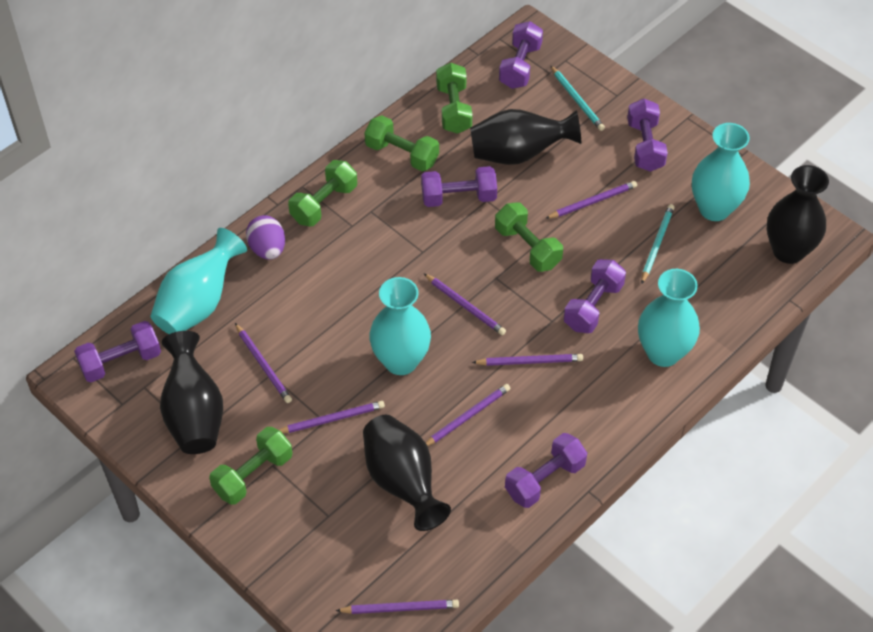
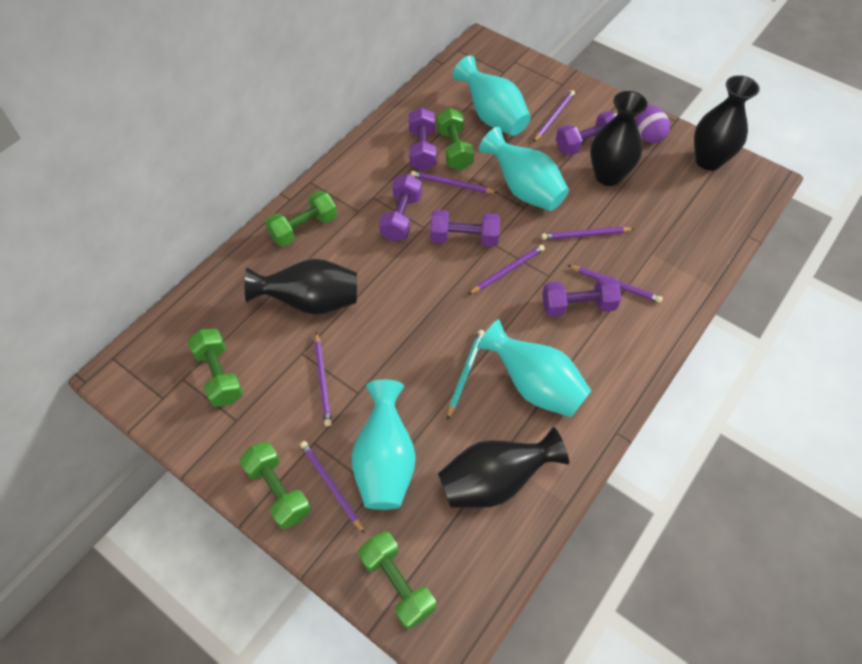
purple dumbbell: [74,321,161,382] [421,166,497,207] [499,21,543,89] [505,433,587,508] [564,259,626,333] [627,99,668,172] = 6 -> [379,174,422,241] [409,107,436,171] [430,210,500,247] [542,276,621,317] [556,111,617,156] = 5
turquoise pencil: [550,65,605,131] [641,204,675,284] = 2 -> [447,330,485,420] = 1

